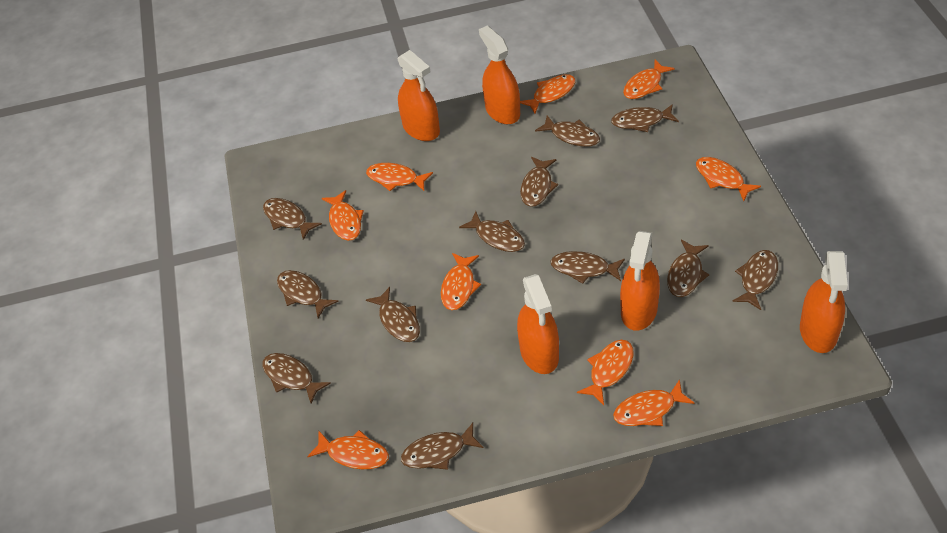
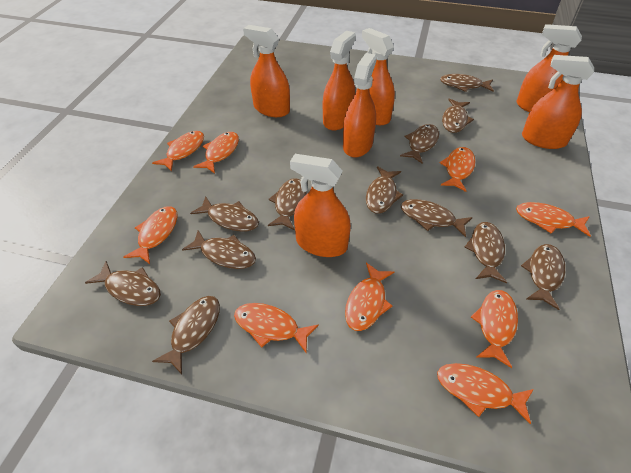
orange spray bottle: [398,50,440,141] [479,26,520,124] [517,274,559,374] [620,231,660,331] [800,251,848,353] = 5 -> [243,25,290,117] [290,154,351,257] [323,31,356,130] [343,53,377,158] [362,28,395,125] [517,24,582,112] [522,55,594,149] = 7

